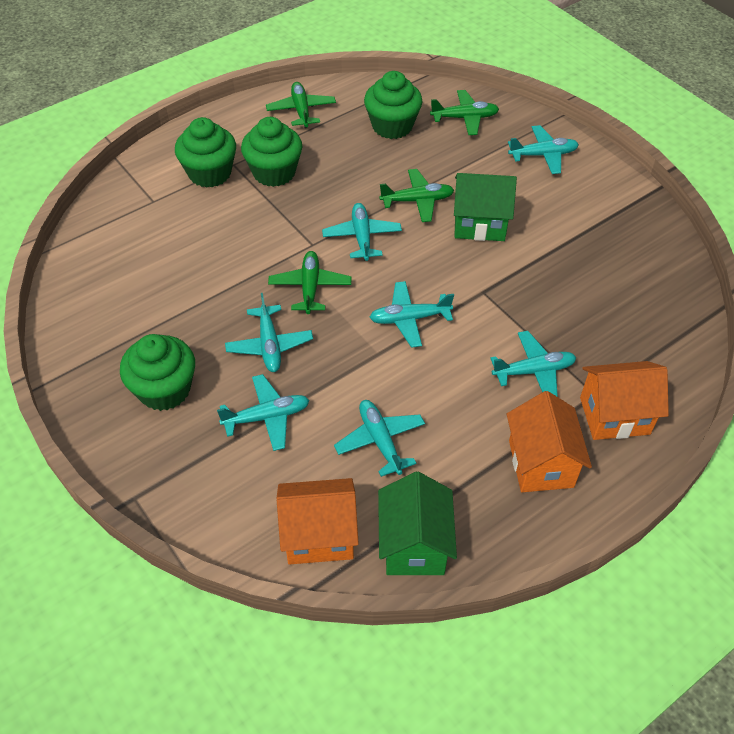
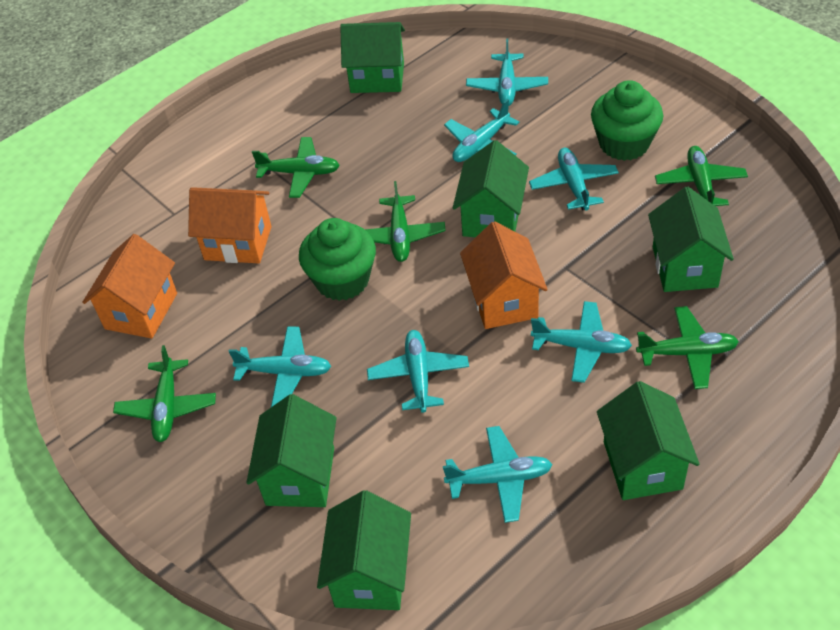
green cupcake: [120,334,195,411] [175,117,236,188] [241,117,302,187] [364,71,423,139] = 4 -> [299,218,376,301] [591,80,663,161] = 2
green house: [378,472,457,575] [454,173,517,241] = 2 -> [246,394,337,507] [317,490,411,610] [340,22,405,93] [453,140,529,237] [597,381,700,500] [648,187,734,292] = 6
green plane: [266,82,336,128] [268,251,351,314] [379,169,454,222] [430,90,499,135] = 4 -> [113,345,216,442] [252,137,340,198] [365,181,446,262] [636,306,739,389] [655,146,748,206] = 5

